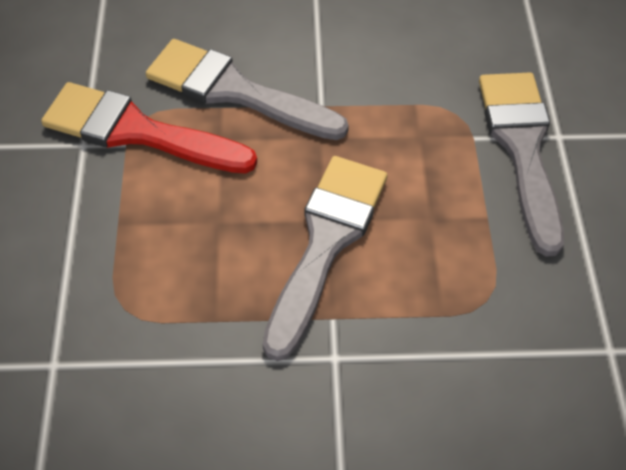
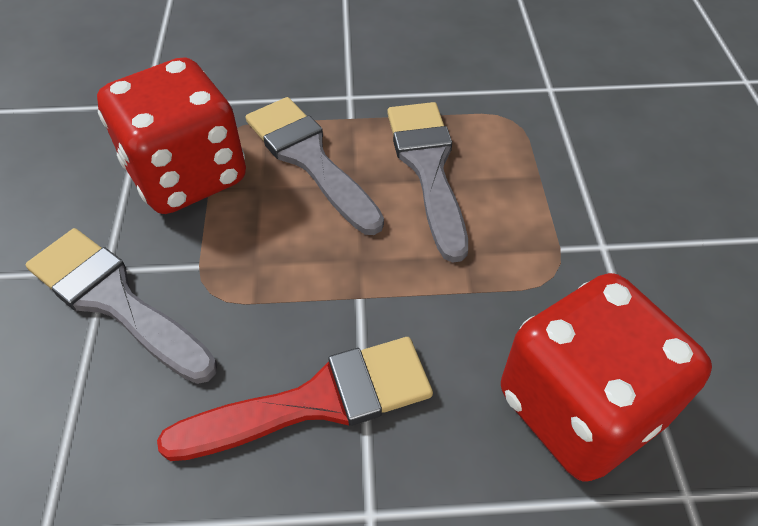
red dice: none = 0 -> [97,57,246,214] [501,273,712,482] = 2

